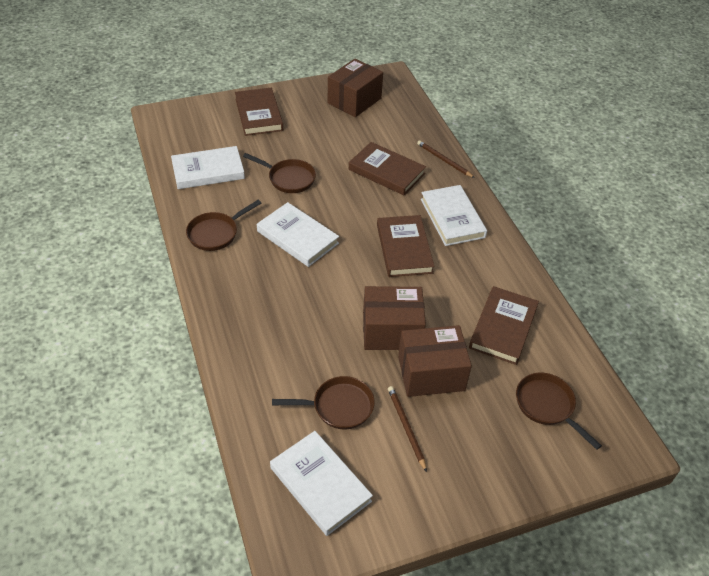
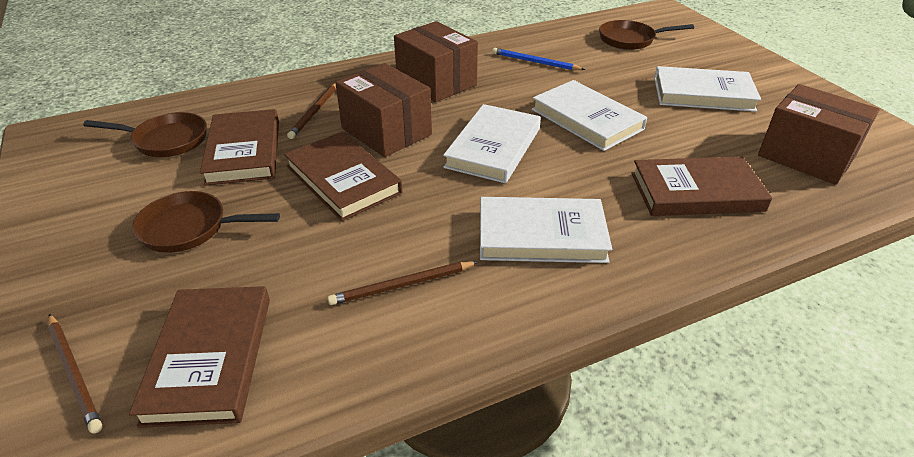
blue pencil: none = 0 -> [492,48,585,70] = 1
brown pan: [186,200,261,251] [243,153,316,193] [272,376,375,429] [516,373,602,450] = 4 -> [83,112,207,157] [132,191,280,253] [599,20,694,50] = 3
brown pencil: [388,386,427,472] [417,140,475,178] = 2 -> [48,314,103,433] [287,83,336,139] [328,261,478,305] = 3

